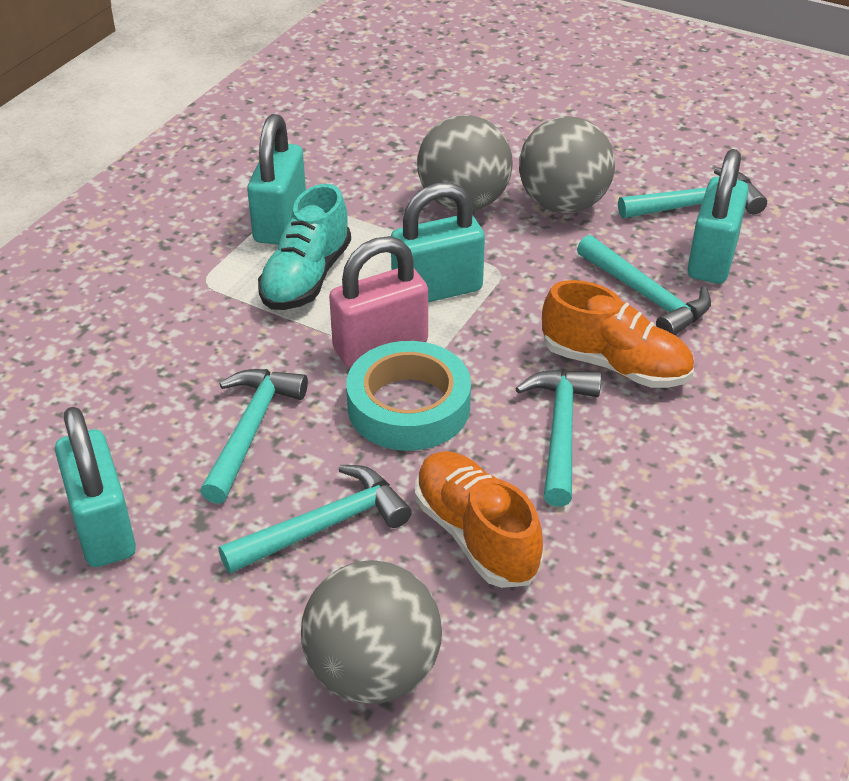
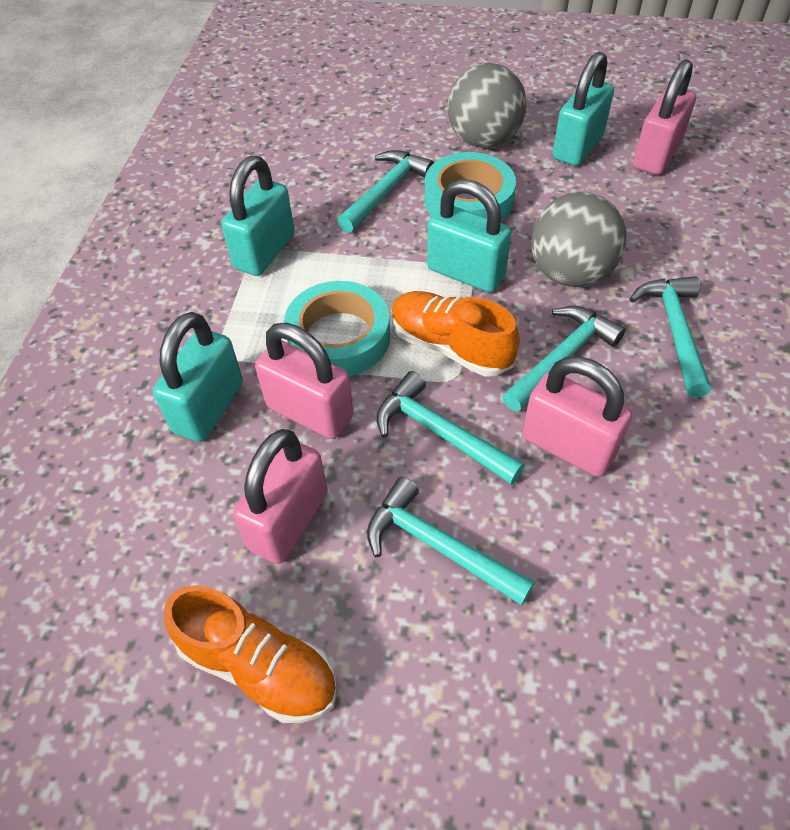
grey ball: [301,560,442,704] [417,115,513,211] [519,116,615,213] = 3 -> [448,63,526,148] [531,192,626,287] = 2
pink padlock: [329,236,428,368] = 1 -> [233,429,328,564] [255,322,353,439] [522,357,632,477] [633,59,696,175] = 4
turquoise shoe: [258,184,351,310] = 1 -> none = 0
turquoise tape: [346,341,471,451] = 1 -> [284,281,390,377] [425,152,516,222] = 2

